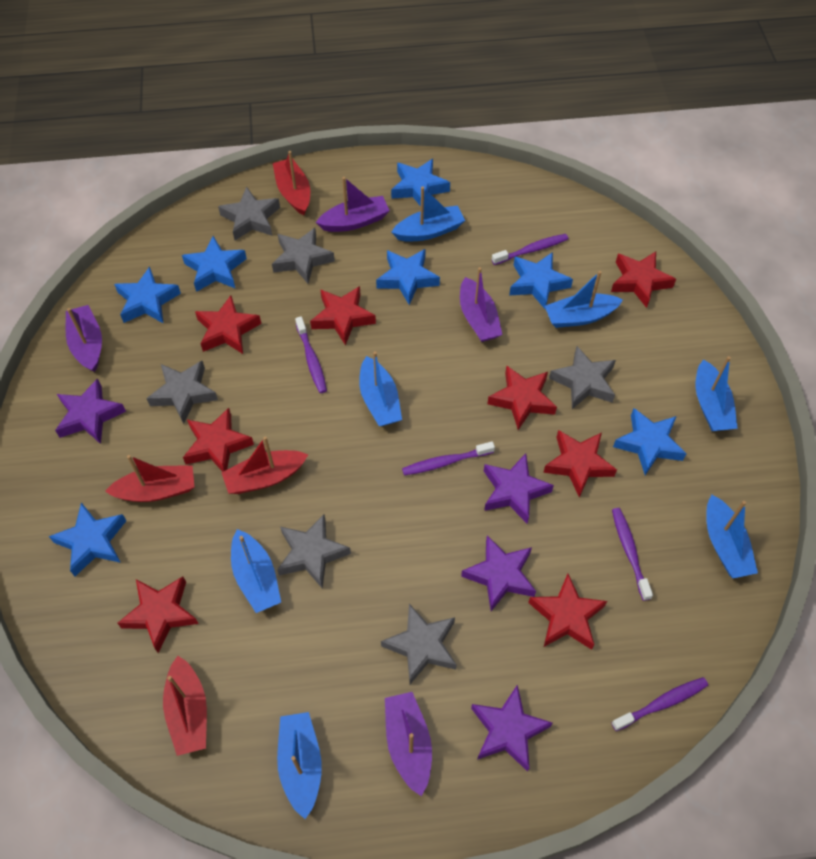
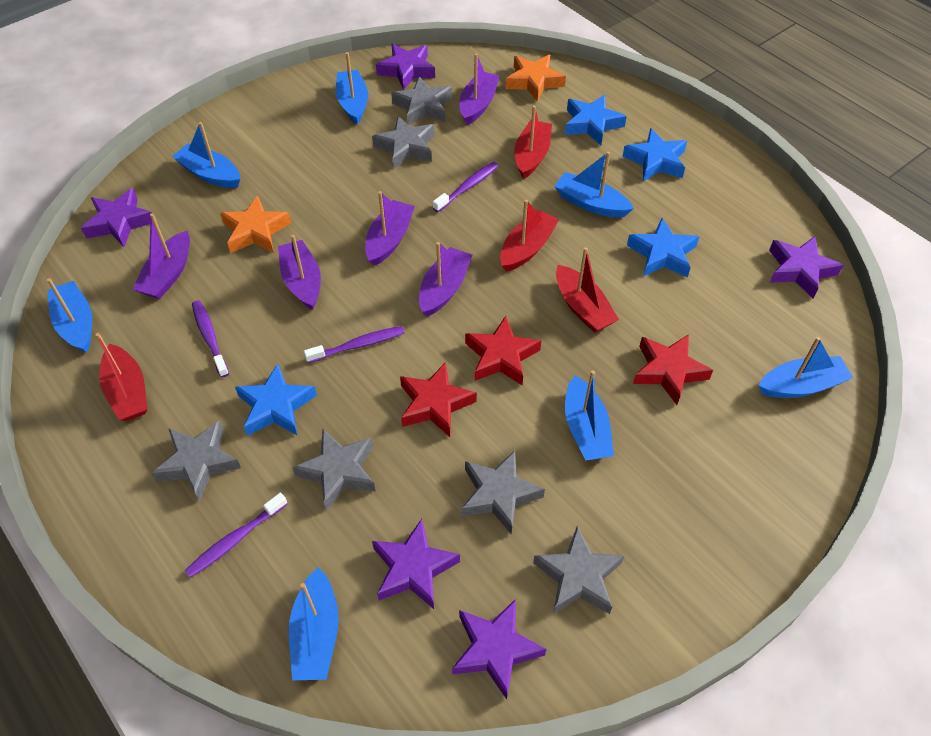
blue star: [49,502,126,576] [114,267,181,323] [182,236,247,292] [376,249,440,305] [391,159,450,206] [509,252,573,309] [613,408,686,475] = 7 -> [235,364,317,436] [565,95,627,145] [622,128,687,181] [627,218,699,278] = 4
orange star: none = 0 -> [220,195,291,253] [505,55,566,102] = 2
purple boat: [66,305,102,372] [316,177,390,232] [385,692,432,796] [460,267,502,342] = 4 -> [132,213,190,299] [278,235,321,310] [365,191,415,266] [419,242,472,317] [459,53,500,125] = 5
purple star: [55,378,126,444] [461,535,536,611] [471,685,553,772] [484,454,554,524] = 4 -> [81,188,152,247] [372,519,460,609] [376,44,435,90] [452,599,546,700] [769,236,843,298] = 5
purple toothbrush: [295,316,327,393] [402,441,495,476] [492,234,568,265] [611,677,708,731] [612,508,653,601] = 5 -> [185,493,288,578] [192,301,229,378] [304,326,405,363] [433,162,498,212] = 4
red star: [117,576,199,653] [183,408,254,472] [195,295,261,354] [310,286,376,345] [487,366,557,430] [528,574,607,650] [543,430,617,498] [611,251,676,308] = 8 -> [400,362,477,437] [465,316,541,385] [633,334,713,405] = 3

